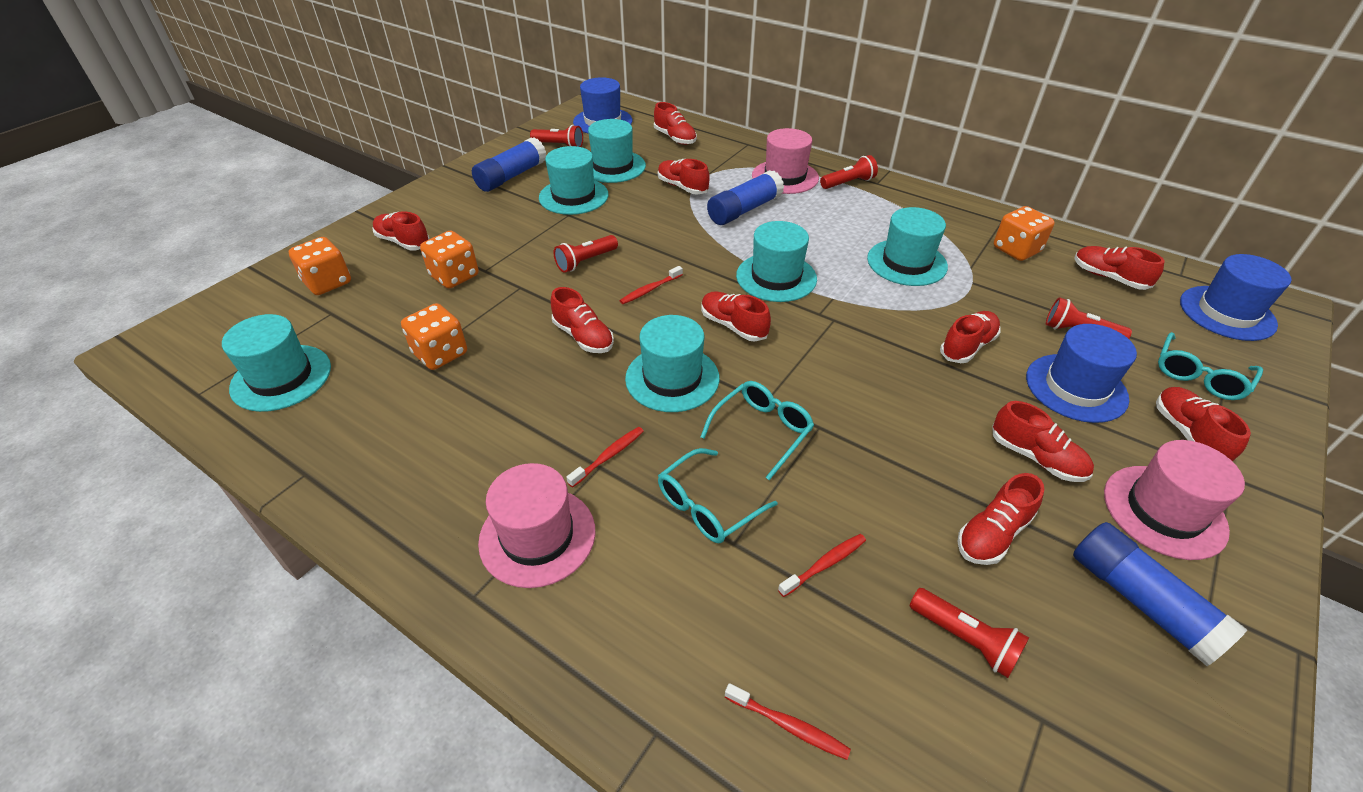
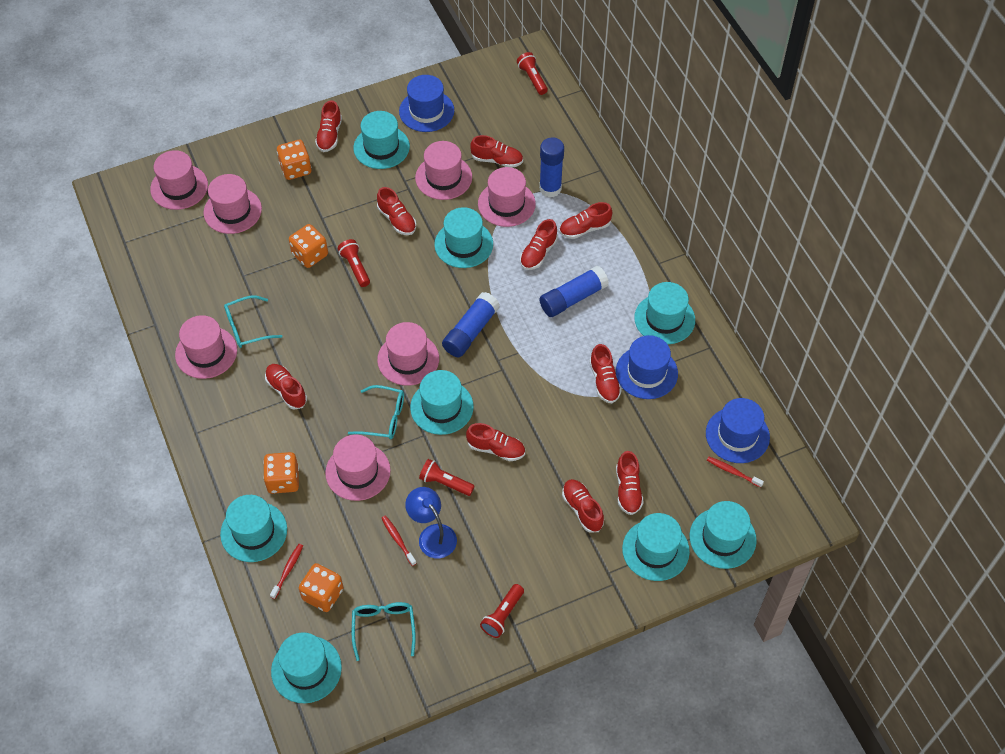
blue lamp: none = 0 -> [405,487,457,558] = 1
pink hat: [478,463,595,588] [752,128,819,194] [1104,440,1245,560] = 3 -> [150,150,208,210] [175,315,237,379] [204,174,262,234] [325,435,391,501] [377,322,439,386] [415,141,472,200] [478,167,536,227] = 7
red flashlight: [530,125,583,147] [553,235,618,273] [820,155,878,189] [910,588,1029,678] [1046,297,1132,339] = 5 -> [338,239,370,287] [419,459,475,496] [480,584,524,638] [517,52,548,95] = 4
red toothbrush: [566,427,644,488] [620,266,683,304] [725,683,851,760] [778,534,866,597] = 4 -> [270,544,303,599] [381,516,417,566] [707,457,764,488] = 3
turquoise hat: [222,314,331,412] [539,146,608,215] [588,119,646,183] [625,315,720,412] [736,221,817,302] [867,207,948,286] = 6 -> [220,495,287,562] [271,632,342,703] [353,111,410,169] [410,370,474,435] [434,207,493,268] [622,513,690,581] [634,282,695,344] [689,501,757,569] = 8

